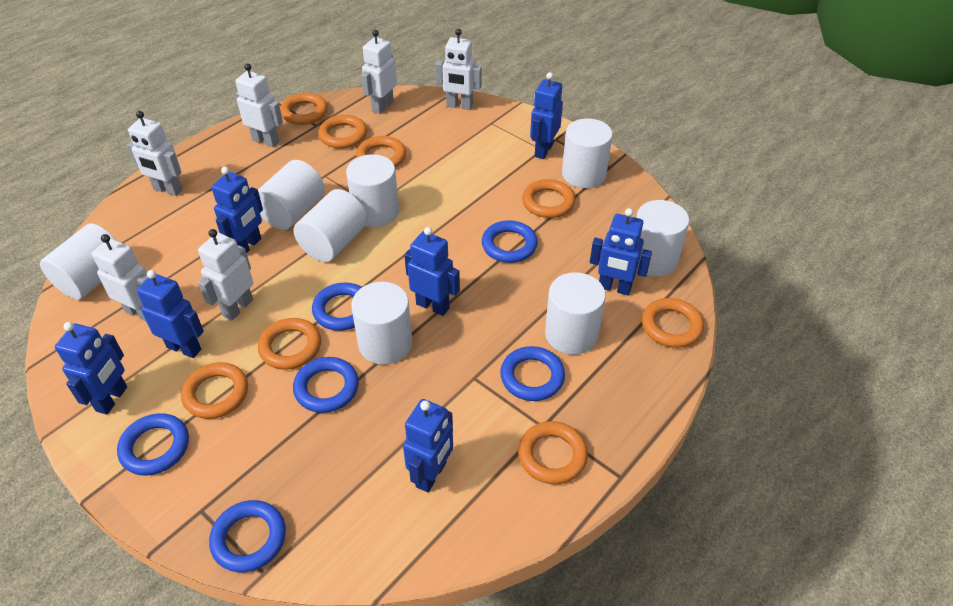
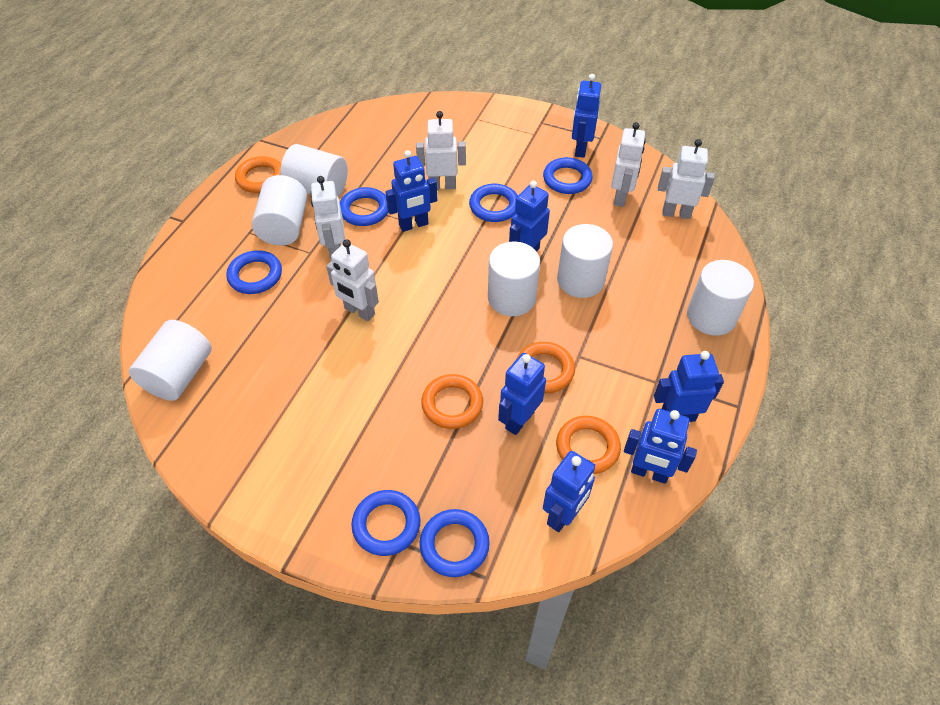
orange ring: [181,362,248,419] [258,318,321,370] [280,93,328,125] [318,115,367,149] [356,136,406,168] [518,421,588,484] [522,179,575,218] [642,298,704,348] = 8 -> [235,156,281,193] [421,374,483,429] [517,342,575,393] [556,416,621,474] = 4
white cylinder: [40,223,117,300] [258,160,325,230] [294,189,367,262] [346,154,399,227] [351,282,412,365] [545,272,606,355] [562,118,613,188] [636,200,689,276] = 8 -> [129,320,212,401] [252,175,307,246] [280,144,348,197] [488,241,540,316] [557,224,613,298] [687,260,754,336] = 6
white robot: [92,234,148,321] [127,111,183,196] [198,229,253,321] [235,63,283,148] [361,30,397,114] [435,29,482,110] = 6 -> [310,176,345,261] [326,239,379,321] [416,111,466,190] [611,122,646,207] [658,139,715,219] = 5

